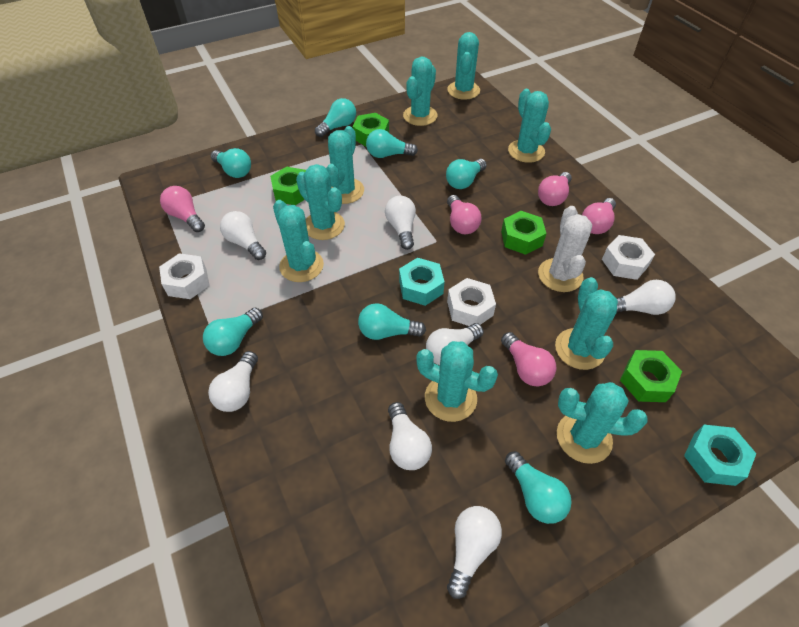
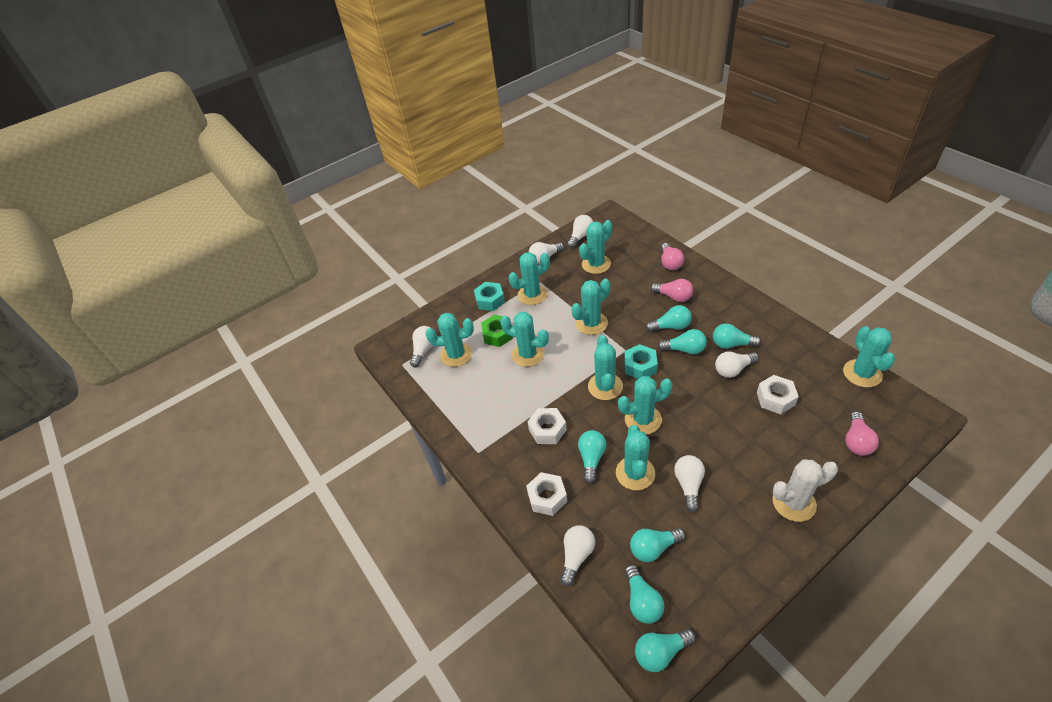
green nut: [270,167,306,205] [353,113,389,147] [501,211,546,255] [620,350,682,402] = 4 -> [481,315,513,347] = 1
pink light bulb: [160,186,205,232] [447,195,482,234] [501,332,556,386] [538,172,572,206] [582,198,616,234] = 5 -> [650,279,693,302] [661,243,684,270] [845,411,879,456] = 3
white light bulb: [208,351,258,412] [220,211,266,260] [385,196,416,250] [388,402,432,470] [426,323,484,365] [447,506,502,599] [616,280,676,315] = 7 -> [410,326,433,367] [529,242,564,264] [560,525,595,586] [567,215,593,248] [674,455,705,512] [715,352,759,378] = 6

